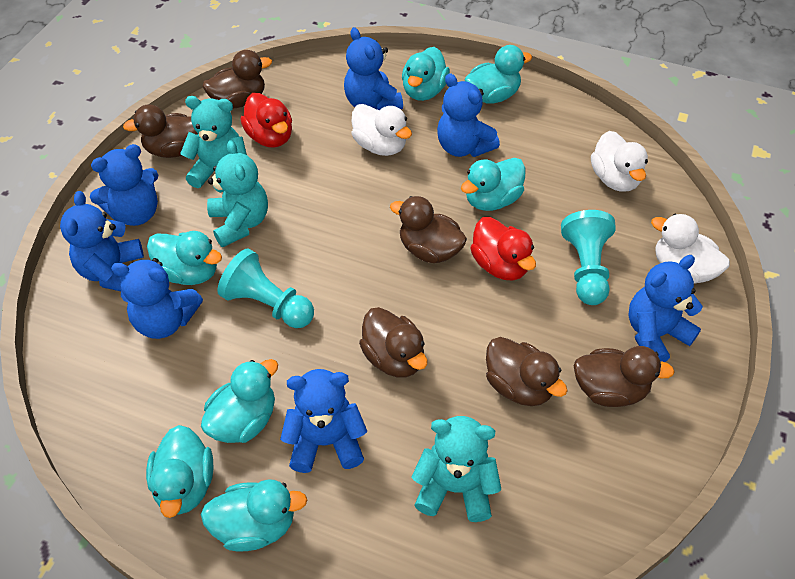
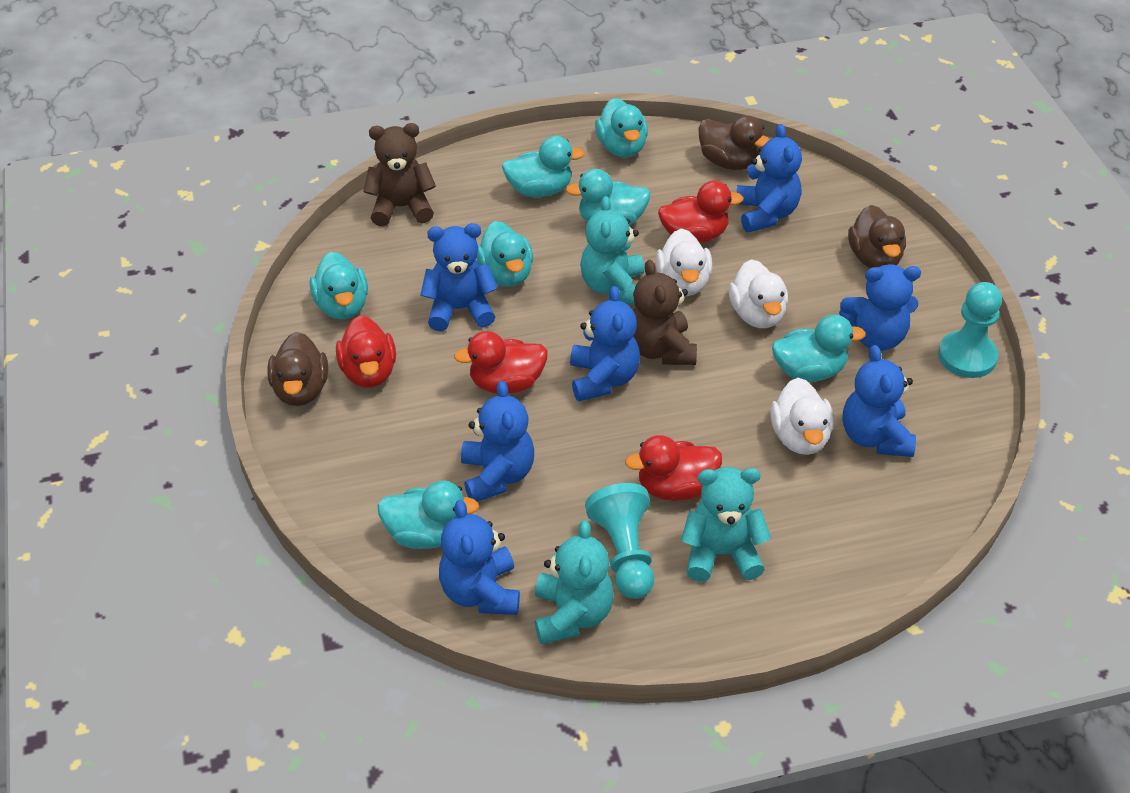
brown duck: [123,104,198,158] [203,50,272,108] [359,307,427,377] [390,196,467,263] [486,337,567,406] [574,346,675,407] = 6 -> [267,332,328,406] [698,115,770,170] [848,205,906,269] = 3
brown teddy bear: none = 0 -> [363,123,436,226] [633,260,697,365] = 2
red duck: [240,93,292,148] [470,217,536,281] = 2 -> [336,316,396,387] [454,331,548,394] [625,435,722,501] [658,181,744,243] = 4

